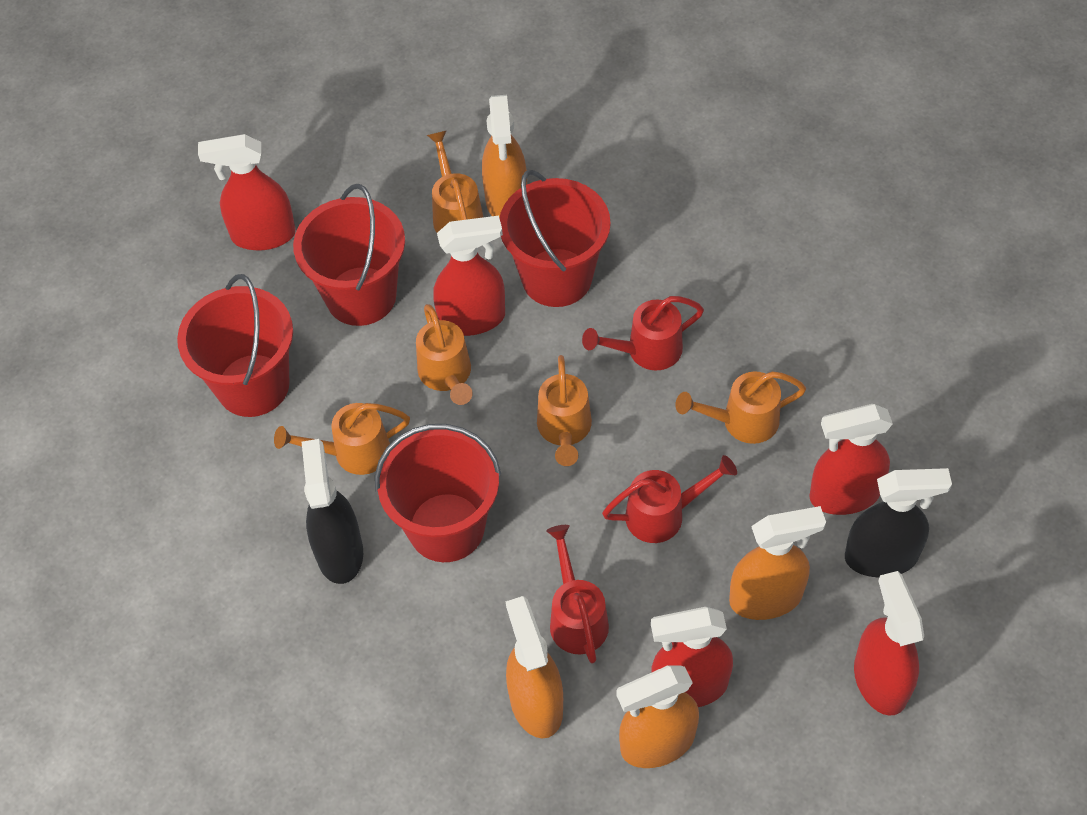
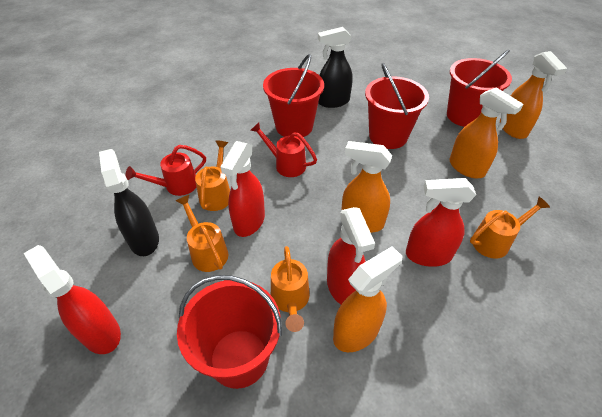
orange watering can: [274,403,410,475] [416,304,473,405] [427,130,483,233] [537,355,592,466] [675,371,806,444] = 5 -> [176,195,229,272] [195,141,230,211] [271,246,310,332] [470,197,550,259] = 4
red spray bottle: [198,134,296,251] [433,216,505,336] [651,607,733,707] [809,404,893,515] [854,571,924,716] = 5 -> [23,245,121,354] [220,141,265,237] [327,207,375,304] [406,178,476,267] = 4
red watering can: [546,525,609,664] [582,296,704,371] [602,455,737,543] = 3 -> [125,145,206,196] [250,122,317,177] = 2

